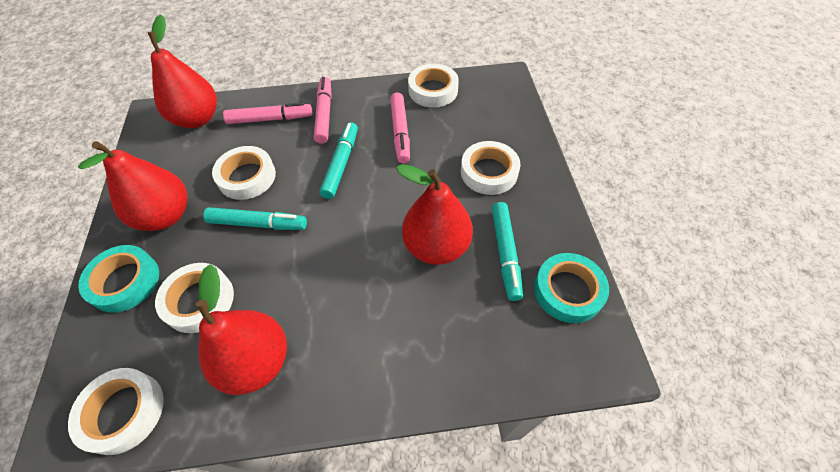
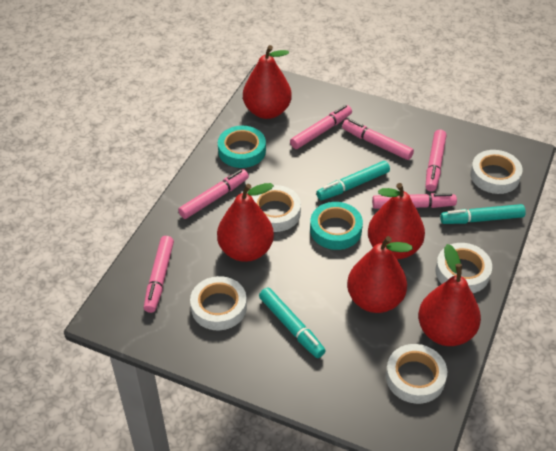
pink marker: [223,102,312,124] [314,77,332,144] [390,92,410,163] = 3 -> [144,236,174,313] [178,169,249,219] [290,105,352,149] [342,119,414,160] [372,193,457,209] [426,129,447,192] = 6
red pear: [78,141,188,231] [148,14,217,128] [196,264,287,395] [396,164,473,265] = 4 -> [217,183,274,262] [243,45,292,119] [347,236,413,313] [368,183,425,259] [418,244,481,346] = 5

